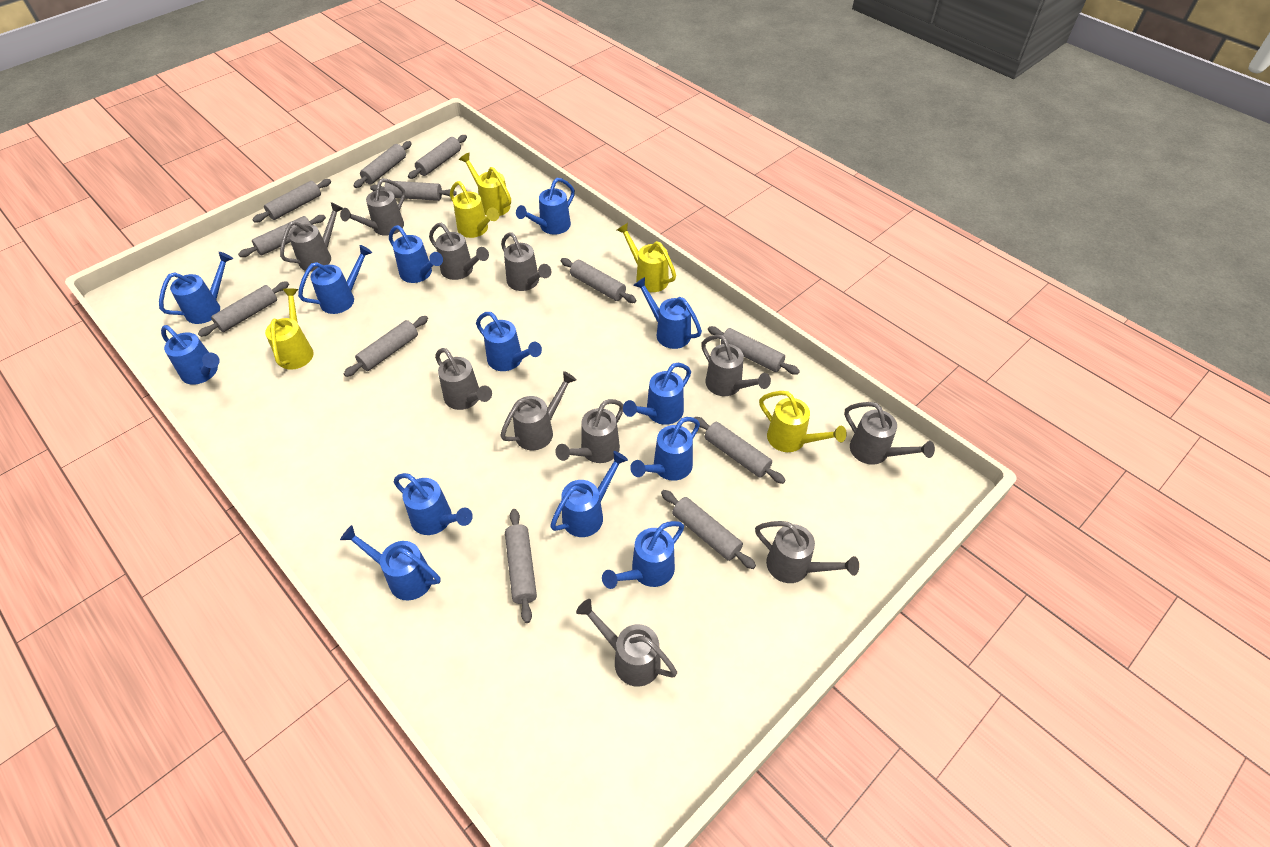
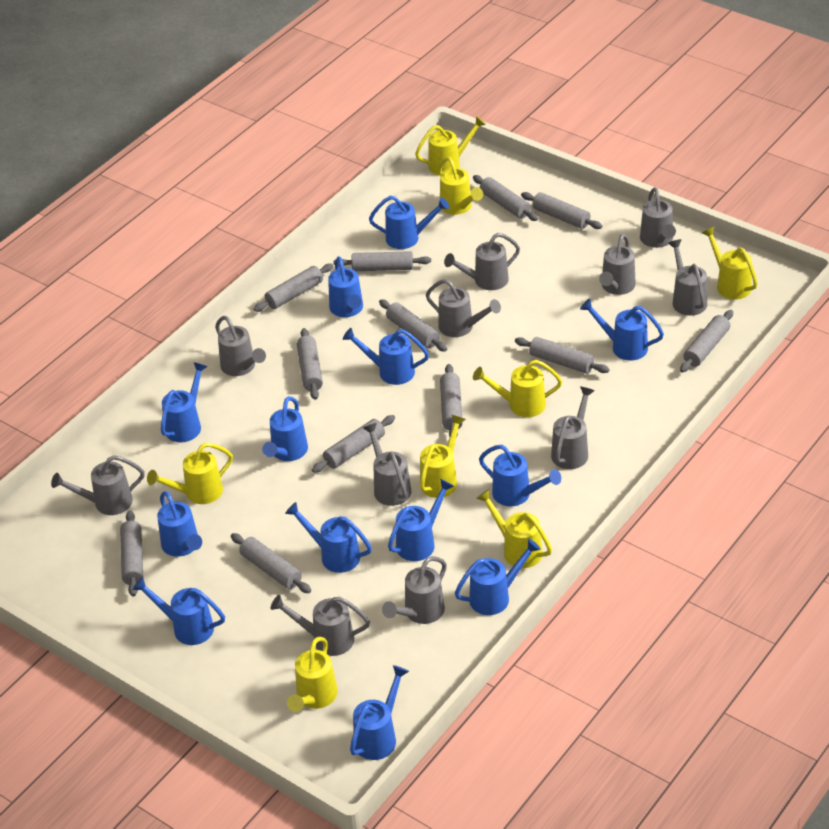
yellow watering can: [265,288,314,370] [450,181,499,238] [459,153,511,216] [617,223,676,292] [759,391,847,452] = 5 -> [147,443,233,504] [287,637,338,712] [415,116,486,175] [420,415,466,498] [438,157,483,215] [473,360,562,417] [476,489,552,568] [702,227,758,299] = 8

